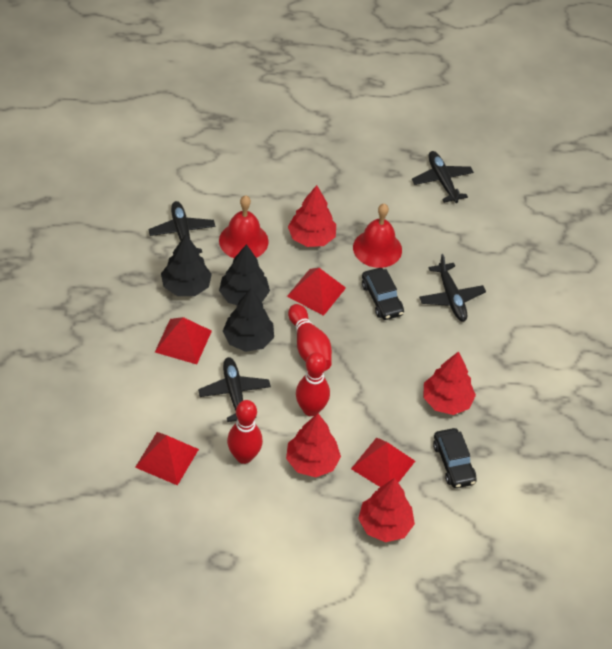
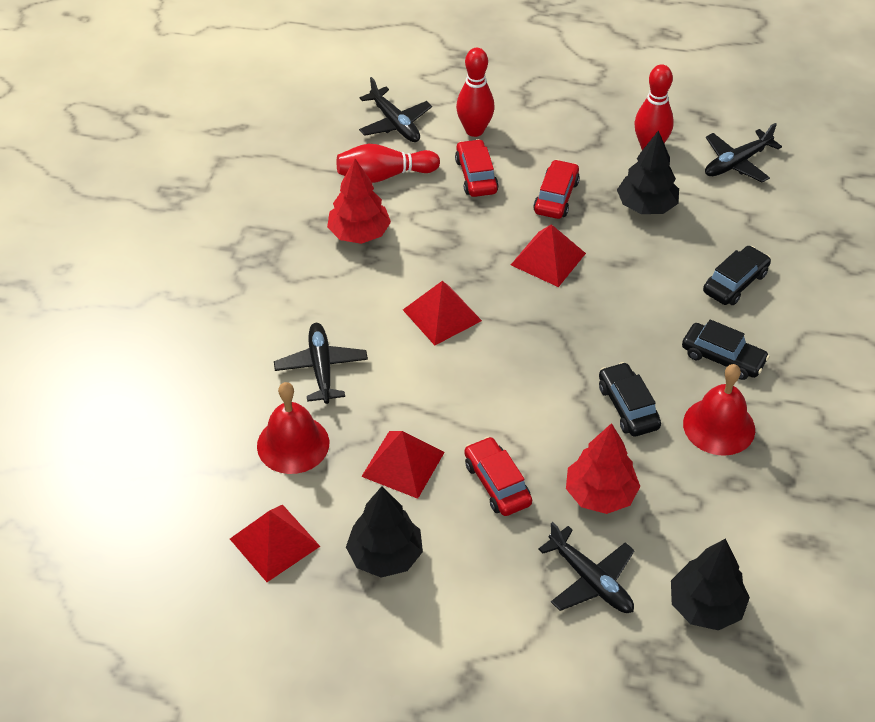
black car: [362,268,404,320] [433,428,477,488] = 2 -> [599,362,661,437] [682,319,770,380] [703,246,771,305] = 3
red car: none = 0 -> [455,139,499,197] [464,437,532,516] [533,159,580,219] = 3
red tree: [286,413,341,477] [288,185,336,247] [358,478,415,542] [423,351,476,415] = 4 -> [327,159,391,244] [566,423,640,514] = 2

